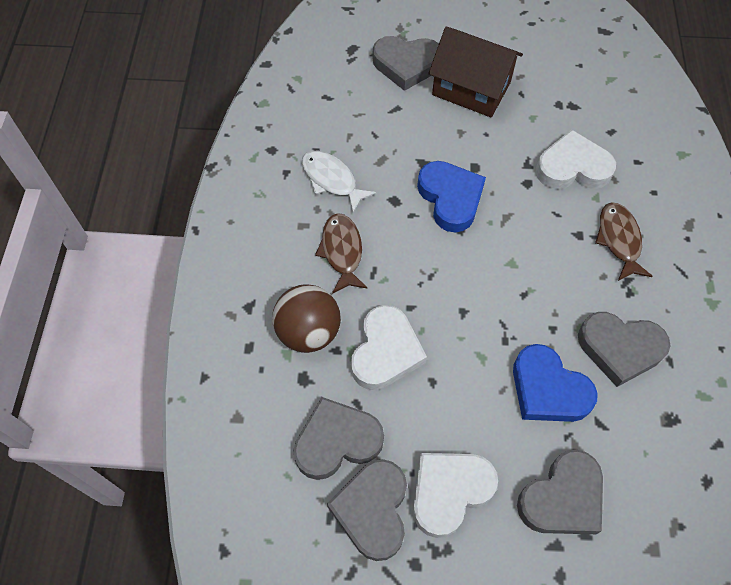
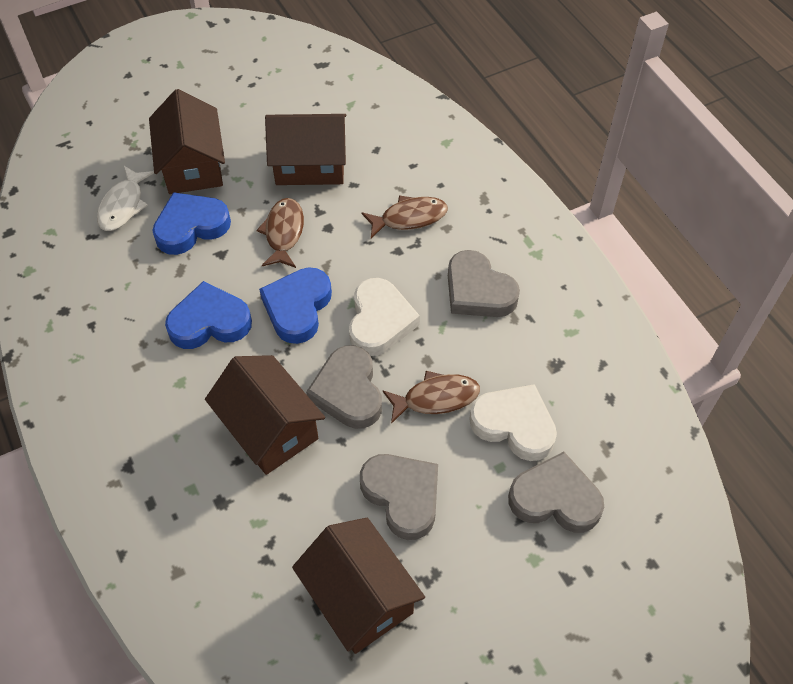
blue heart: [417,161,486,232] [513,344,598,422] = 2 -> [152,192,231,255] [165,281,252,349] [259,267,332,344] = 3
brown ball: [272,284,341,353] = 1 -> none = 0
brown fish: [315,213,368,294] [595,202,653,281] = 2 -> [256,198,304,268] [362,195,448,238] [382,371,480,424] = 3
brown house: [429,27,523,117] = 1 -> [149,89,225,194] [205,355,325,475] [265,114,346,185] [292,518,425,654] = 4
grey heart: [293,397,384,480] [327,459,407,561] [373,36,439,91] [517,450,603,534] [578,312,670,387] = 5 -> [306,345,382,429] [360,454,438,540] [448,250,520,317] [508,452,604,533] = 4
white heart: [351,305,427,390] [413,453,498,538] [536,129,616,189] = 3 -> [349,278,420,356] [469,384,557,461] = 2

